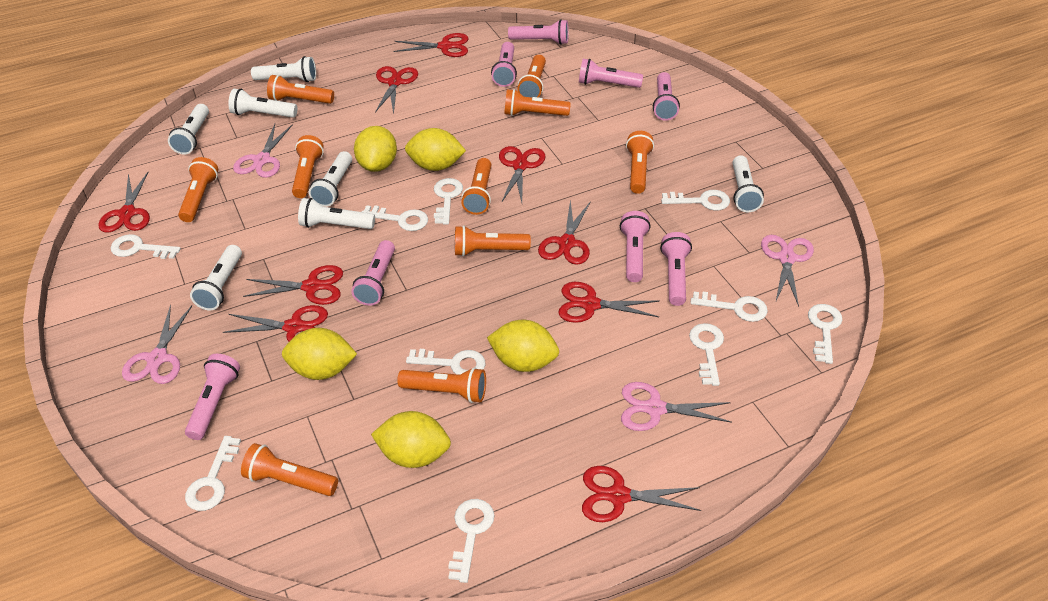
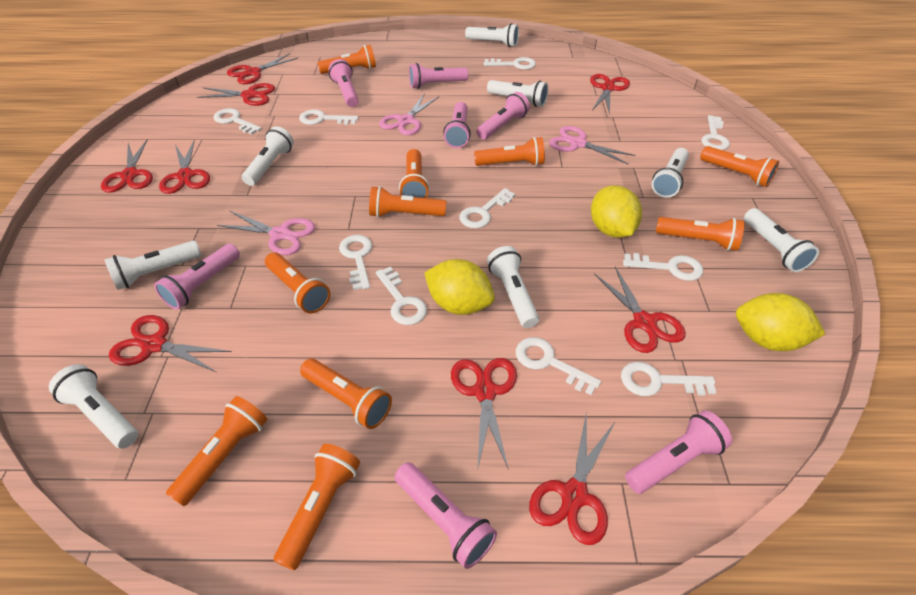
pink flashlight: [185,354,240,440] [351,240,395,306] [491,42,517,87] [508,19,569,45] [579,59,643,88] [620,211,651,282] [653,72,680,121] [660,232,692,306] = 8 -> [154,244,240,310] [329,59,359,107] [395,462,497,569] [409,63,468,89] [443,102,471,148] [477,92,530,140] [625,411,732,494] = 7
pink scissors: [122,304,192,384] [233,124,293,178] [621,382,732,431] [761,235,814,307] = 4 -> [217,211,315,255] [379,93,440,135] [549,126,635,165] = 3
white flashlight: [168,104,209,154] [190,245,242,310] [228,89,297,118] [251,56,316,82] [298,198,375,229] [309,151,352,207] [733,155,764,212] = 7 -> [49,364,138,449] [104,241,201,290] [242,126,294,186] [465,23,519,47] [487,80,548,107] [487,246,539,328] [652,148,689,198] [744,208,819,272] = 8
yellow lemon: [282,328,357,380] [354,126,397,172] [371,411,451,468] [405,128,466,171] [487,320,559,372] = 5 -> [424,259,495,315] [591,185,642,238] [736,293,825,351] = 3

